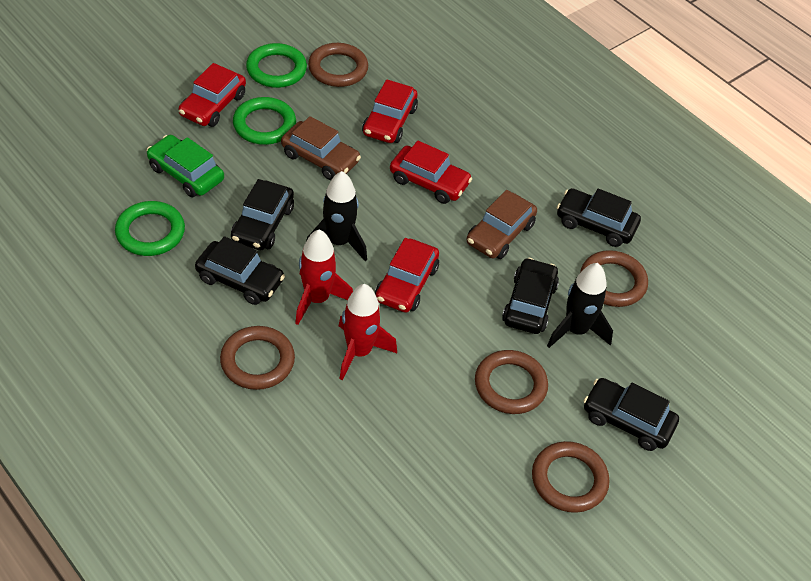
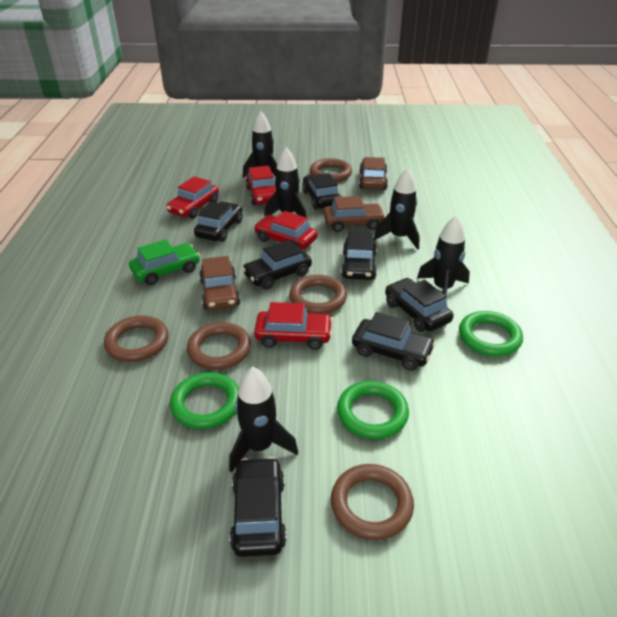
black car: [195,236,285,305] [231,179,294,250] [502,258,559,334] [557,188,641,247] [584,378,679,451] = 5 -> [194,202,243,242] [230,457,287,557] [242,240,312,290] [302,173,341,209] [341,231,377,280] [352,312,436,371] [385,278,454,332] = 7
black rocket: [306,171,367,261] [547,263,613,348] = 2 -> [229,367,298,473] [243,111,277,178] [264,147,307,218] [374,168,420,250] [417,215,470,295] = 5
brown car: [281,116,361,180] [466,190,537,259] = 2 -> [199,256,240,310] [323,196,385,232] [359,157,388,190] = 3
red rocket: [295,230,353,325] [339,284,397,380] = 2 -> none = 0

